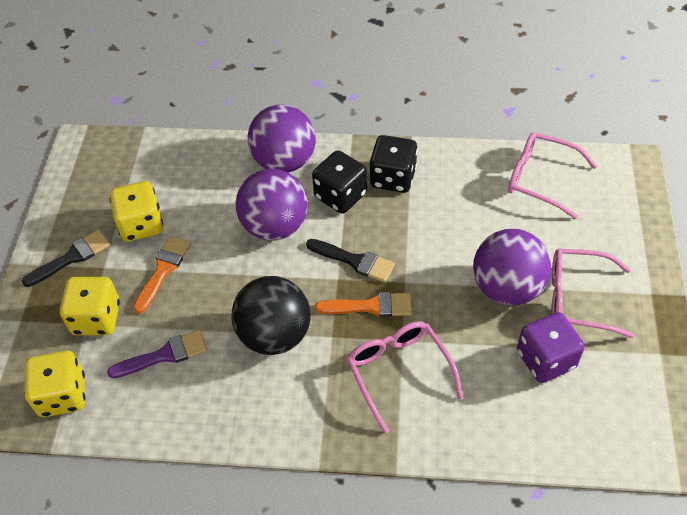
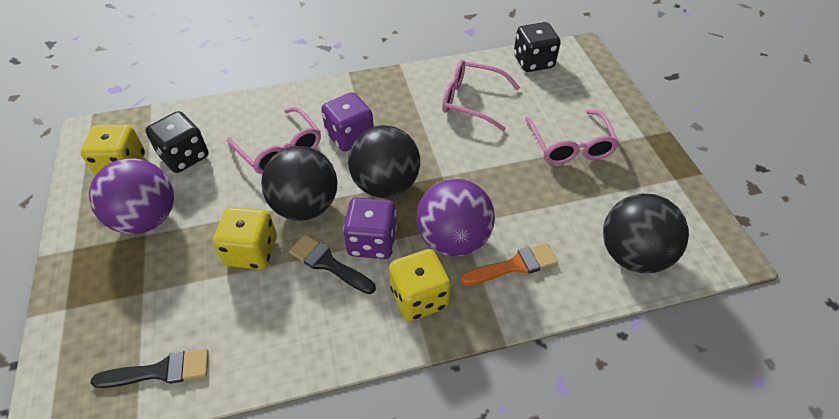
black ball: [231,276,311,355] = 1 -> [261,146,338,221] [348,125,420,198] [603,193,689,273] = 3
orange brush: [133,236,191,314] [315,292,412,317] = 2 -> [461,243,558,285] = 1
purple ball: [236,168,308,241] [248,105,316,172] [473,229,551,306] = 3 -> [89,158,174,234] [416,179,495,257] = 2
purple brush: [107,330,207,378] = 1 -> none = 0
purple dice: [517,312,585,383] = 1 -> [321,92,374,152] [343,197,397,259] = 2

